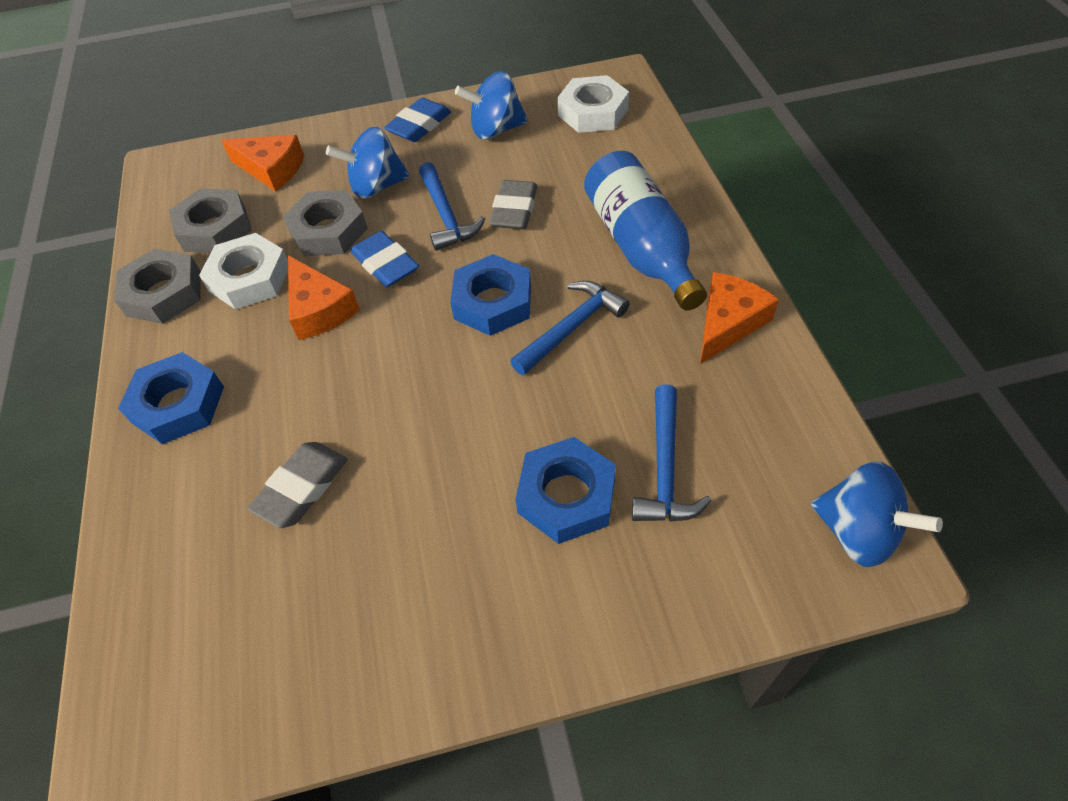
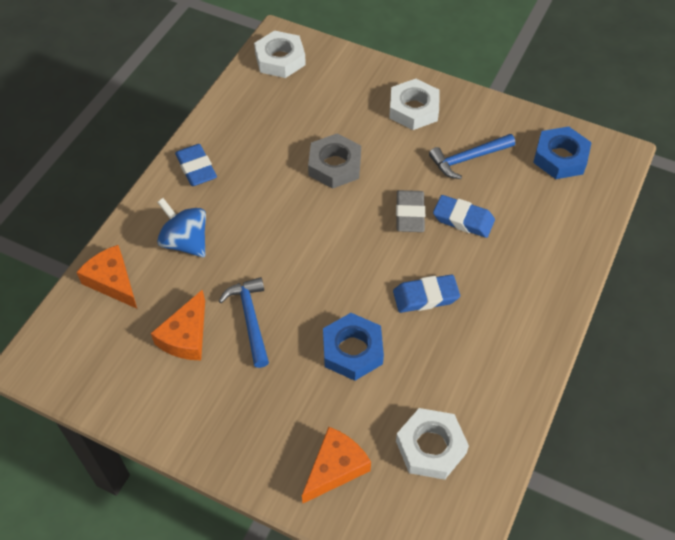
blue bottle: [584,151,707,311] = 1 -> none = 0
blue eraser: [350,231,419,287] [384,98,451,142] = 2 -> [175,144,217,186] [393,274,460,313] [433,195,495,238] = 3
blue hammer: [419,162,485,251] [510,281,630,375] [632,384,711,522] = 3 -> [219,277,269,368] [429,134,515,179] = 2
blue nut: [118,352,224,444] [450,254,531,336] [515,437,616,544] = 3 -> [323,313,384,381] [533,126,592,179] = 2
blue spinning top: [326,127,410,199] [455,71,528,140] [811,461,943,567] = 3 -> [157,198,206,257] = 1
grey eraser: [247,442,348,528] [489,180,537,229] = 2 -> [396,190,425,232] = 1
grey nut: [114,249,201,324] [169,188,252,253] [282,190,368,256] = 3 -> [308,133,361,189] = 1
white nut: [199,233,288,310] [557,75,629,133] = 2 -> [254,30,306,78] [389,79,440,130] [396,408,469,480] = 3

